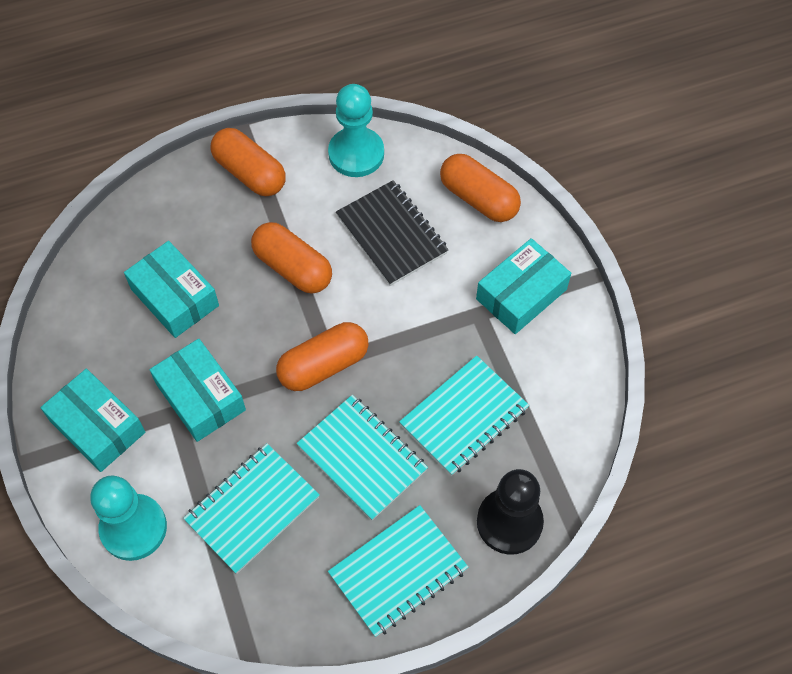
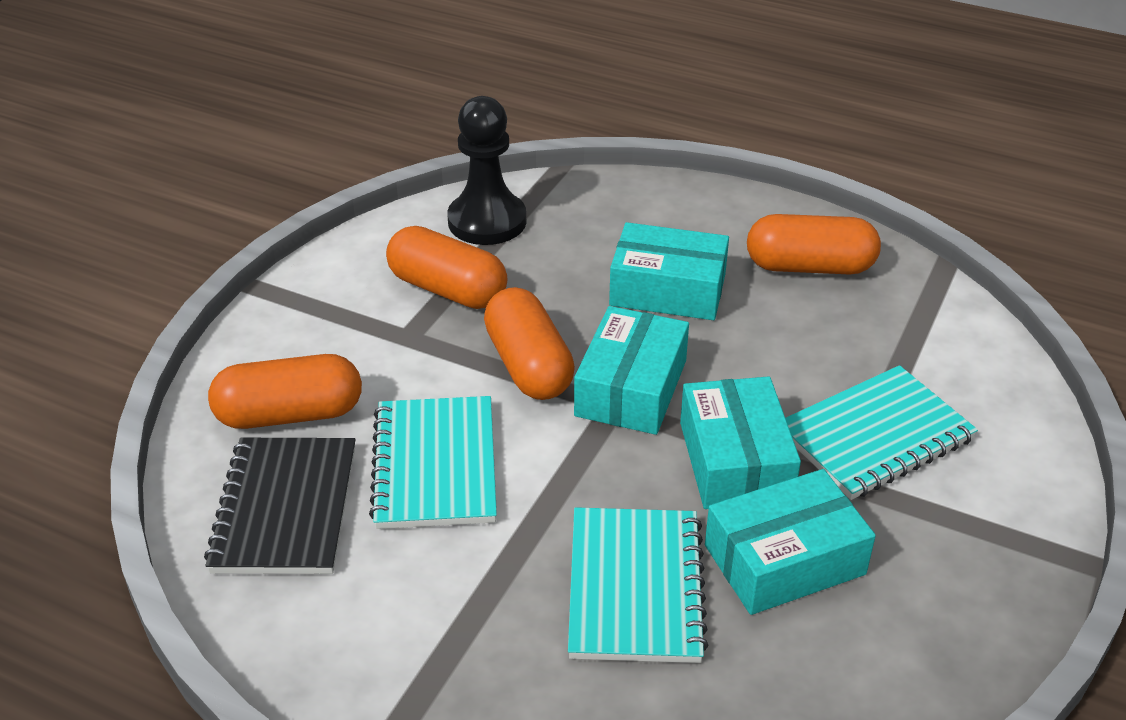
turquoise notebook: [183,443,320,574] [297,395,428,520] [328,505,468,637] [399,355,529,476] = 4 -> [369,396,497,529] [568,507,708,663] [785,365,978,500] = 3
turquoise pawn: [90,476,167,561] [328,84,384,177] = 2 -> none = 0

